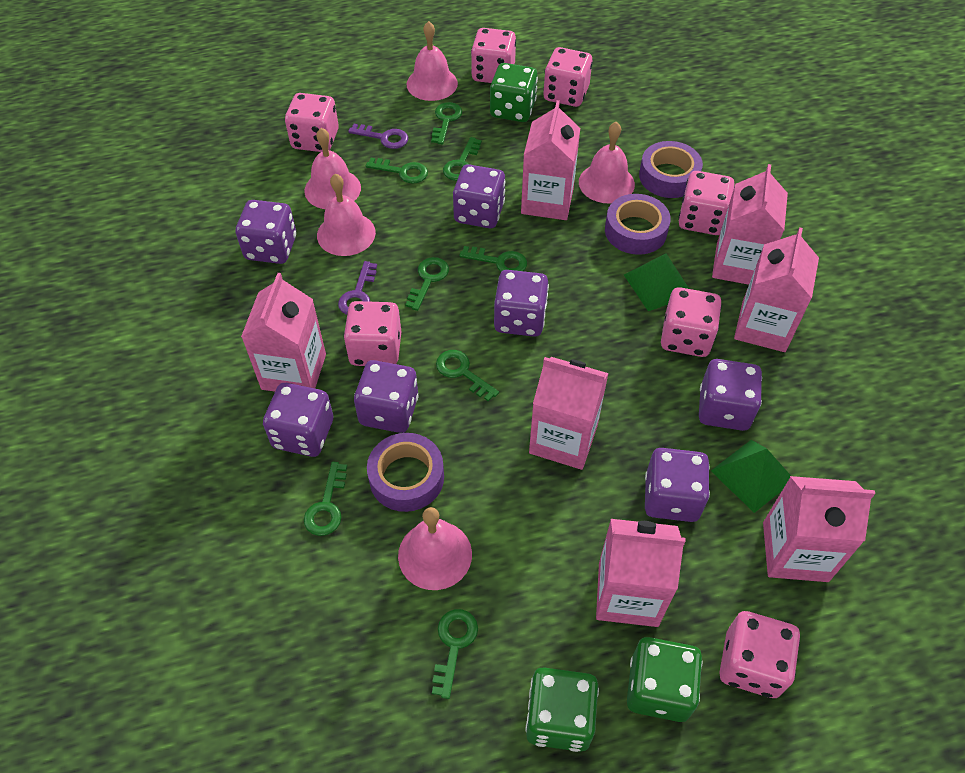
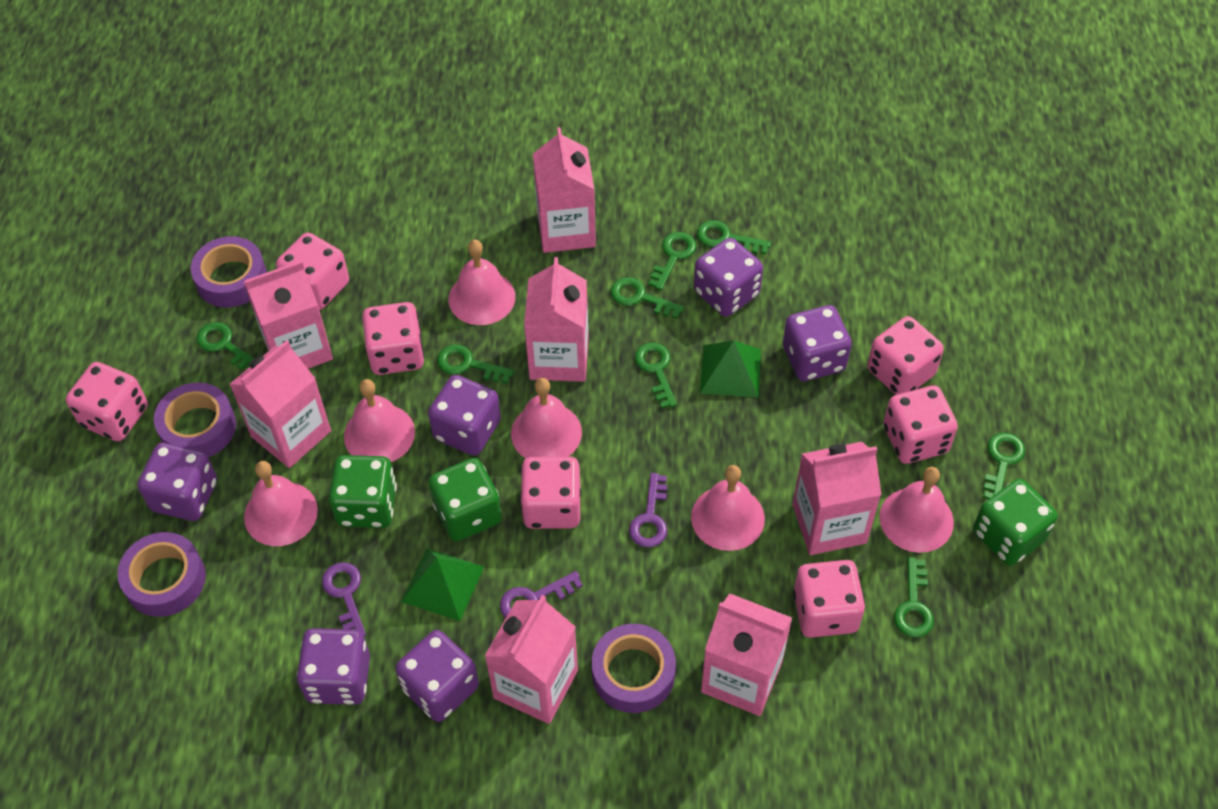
pink bell: [304,128,361,209] [317,173,376,256] [398,507,472,590] [406,21,458,101] [579,122,635,204] = 5 -> [244,461,318,546] [344,379,415,462] [448,240,515,325] [511,378,582,458] [691,465,765,551] [879,467,954,553] = 6
purple dice: [236,200,296,264] [263,383,333,457] [354,360,418,433] [453,164,506,228] [494,270,549,337] [645,448,710,522] [699,359,762,431] = 7 -> [137,443,217,521] [297,628,370,705] [395,630,479,722] [428,375,501,456] [694,238,763,317] [783,305,852,381] = 6
purple key: [338,261,377,315] [348,124,408,149] = 2 -> [322,562,366,636] [500,571,583,618] [629,473,667,547] = 3
purple tape: [367,433,444,512] [605,194,671,255] [639,141,703,198] = 3 -> [117,532,206,617] [154,382,236,457] [191,236,267,308] [592,624,676,713] = 4

